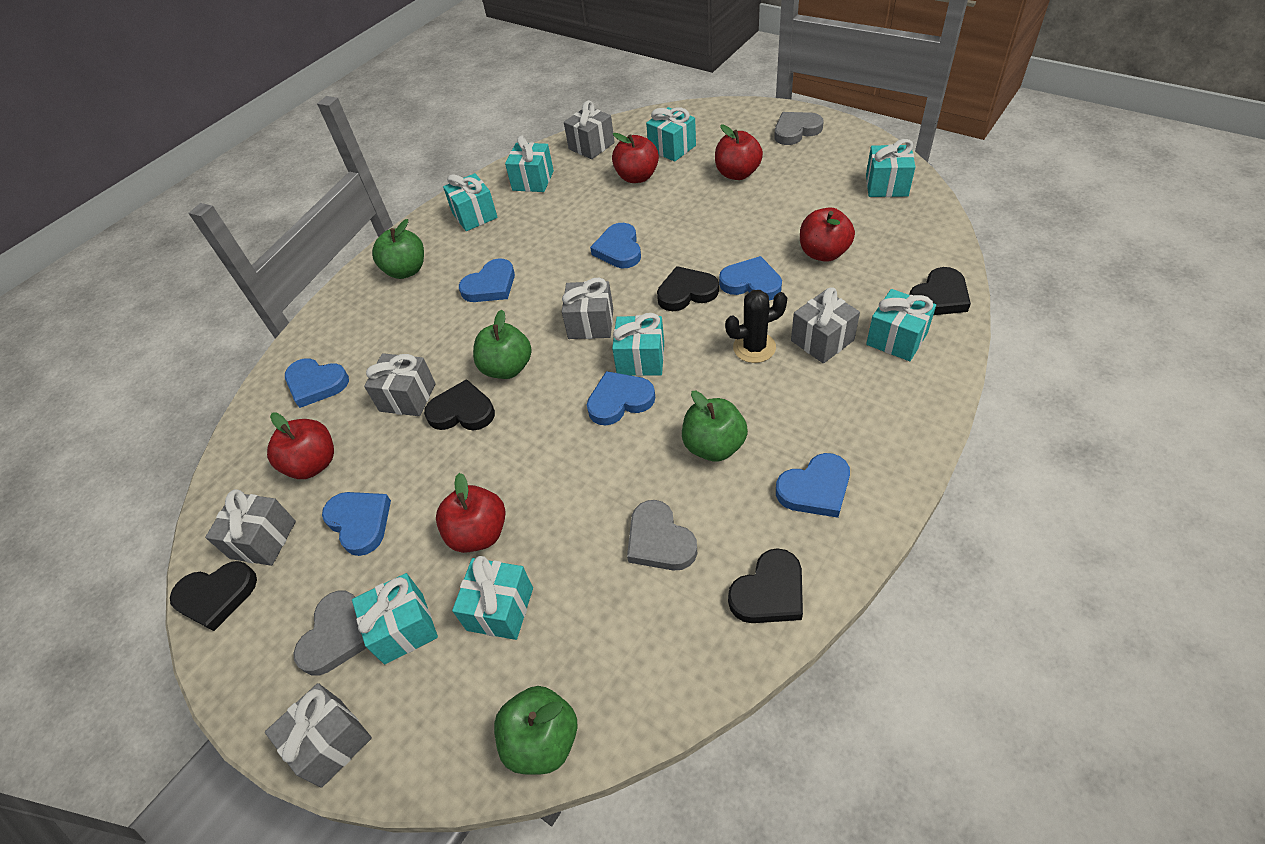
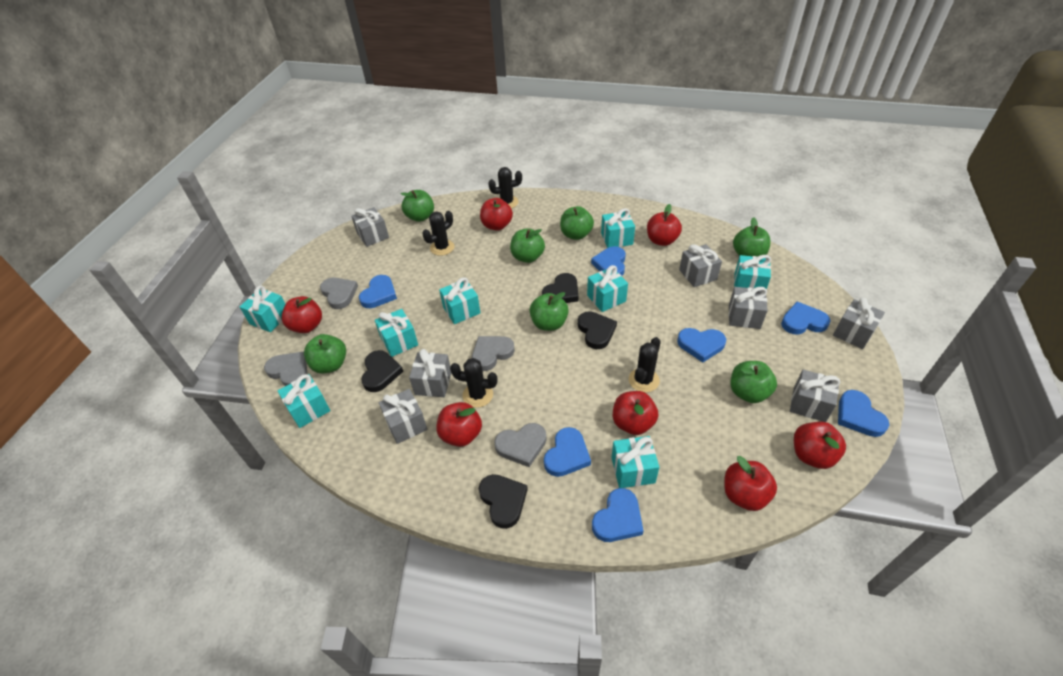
black cactus: [725,290,787,363] = 1 -> [422,211,454,256] [450,358,498,408] [488,167,522,209] [629,337,661,392] = 4
black heart: [170,561,257,631] [424,379,495,430] [657,266,719,311] [728,548,803,623] [909,267,971,315] = 5 -> [361,350,403,392] [479,474,528,529] [542,273,578,303] [578,311,617,349] = 4
green apple: [372,219,424,279] [473,310,532,379] [494,686,578,775] [682,391,748,462] = 4 -> [304,334,346,374] [400,190,434,222] [510,228,545,263] [530,292,569,331] [560,206,594,240] [731,361,777,403] [733,217,771,257] = 7
grey gift: [205,489,296,566] [265,683,372,788] [364,353,436,416] [562,278,613,339] [564,100,615,159] [791,287,860,364] = 6 -> [351,207,389,247] [379,389,427,444] [409,349,451,397] [679,244,722,287] [729,287,768,329] [790,370,840,422] [833,298,885,349] = 7
grey heart: [293,590,366,676] [627,500,698,571] [774,112,824,145] = 3 -> [264,351,307,386] [320,278,358,309] [472,336,515,371] [494,423,546,467] = 4
red apple: [267,412,334,479] [436,473,505,553] [612,133,659,183] [715,125,763,180] [800,207,855,262] = 5 -> [281,296,322,333] [436,402,482,447] [480,198,513,231] [613,391,658,435] [647,204,682,246] [724,456,777,511] [794,422,846,469] = 7

